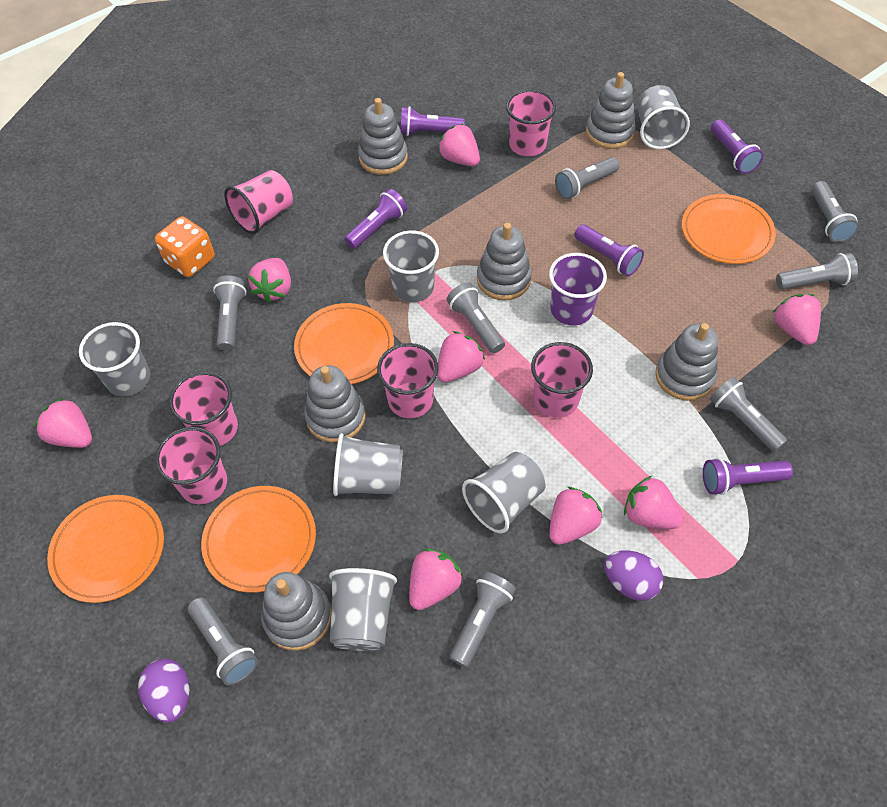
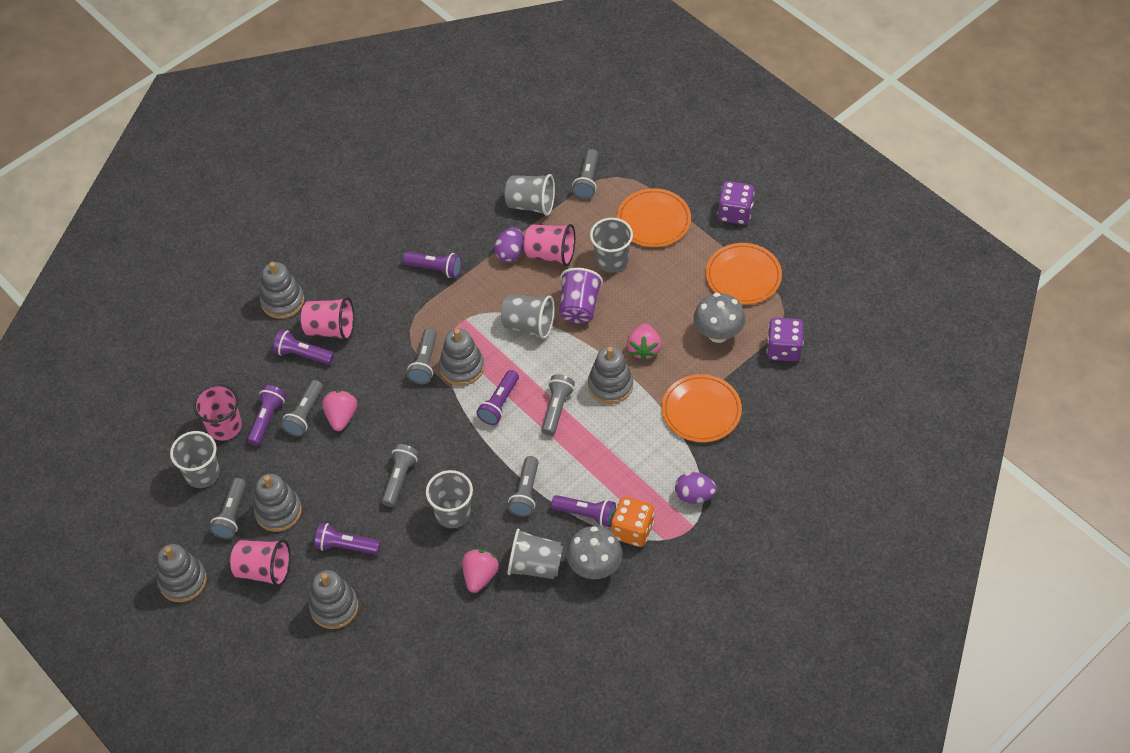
grey flashlight: [188,597,258,686] [213,275,247,351] [447,283,505,353] [450,571,516,668] [555,157,619,199] [710,377,787,452] [776,253,858,290] [811,181,859,242] = 8 -> [210,478,246,539] [281,380,323,436] [381,444,419,507] [407,328,437,384] [508,456,539,517] [542,374,575,436] [572,149,598,199] = 7
grey mushroom: none = 0 -> [567,526,623,579] [694,293,745,343] = 2
orange plate: [47,495,164,603] [201,486,316,593] [294,303,394,384] [682,194,776,264] = 4 -> [617,188,691,247] [662,374,742,442] [706,243,782,304] = 3
pink cup: [155,427,227,504] [169,372,238,446] [224,170,293,234] [377,343,439,418] [506,90,556,156] [531,342,593,418] = 6 -> [193,384,242,441] [230,539,291,587] [301,297,354,341] [524,224,575,266] = 4
pink strawberry: [34,398,92,448] [248,258,291,303] [409,549,463,610] [437,331,485,383] [438,124,480,166] [549,487,602,545] [624,476,683,529] [773,294,821,345] = 8 -> [322,390,357,431] [462,549,499,593] [627,323,661,361] = 3
purple dice: none = 0 -> [717,181,755,225] [767,317,804,362] = 2
purple flashlight: [344,189,407,249] [401,106,465,136] [574,224,644,276] [703,458,793,495] [711,119,764,174] = 5 -> [247,385,286,446] [273,330,334,365] [314,523,380,554] [403,252,462,278] [476,370,519,425] [551,495,616,527] = 6

